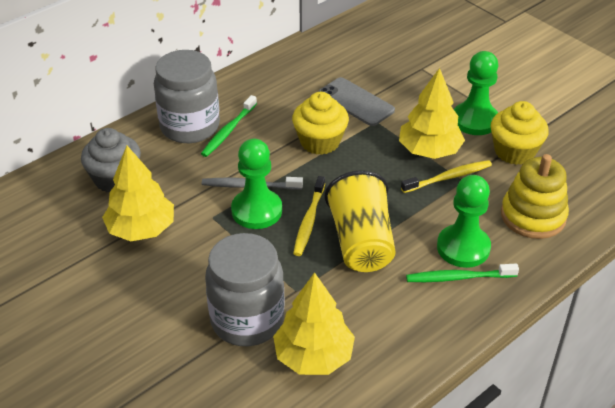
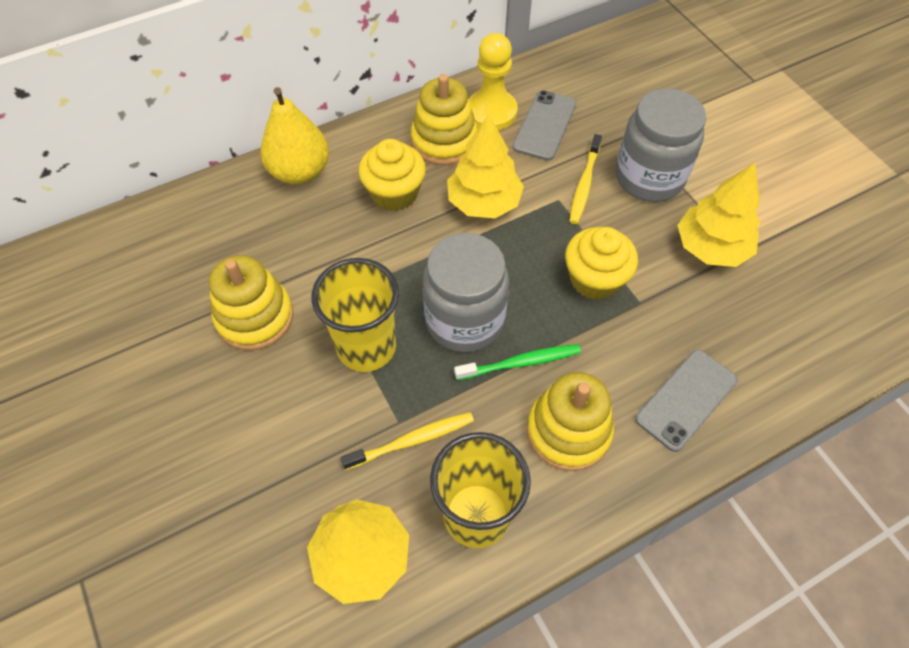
green pawn: [231,139,282,229] [437,175,491,268] [454,51,498,135] = 3 -> none = 0
green toothbrush: [201,95,257,157] [406,263,519,282] = 2 -> [454,344,581,380] = 1
grey cupcake: [81,128,141,192] = 1 -> none = 0
grey phone: [318,77,395,126] = 1 -> [512,90,576,161] [635,350,738,452] = 2
grey toothbrush: [202,177,303,190] = 1 -> none = 0
yellow cup: [325,170,396,272] = 1 -> [312,258,399,372] [430,432,531,548] = 2
yellow pawn: none = 0 -> [469,33,518,130] = 1
yellow pear: none = 0 -> [260,87,329,185] = 1
yellow stacking toy: [501,154,569,239] = 1 -> [209,255,294,350] [411,74,478,165] [527,372,614,471] = 3

